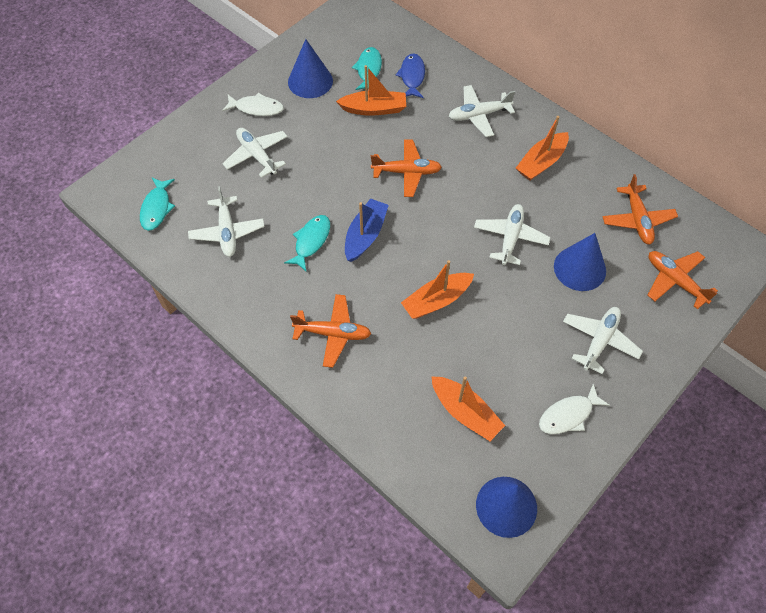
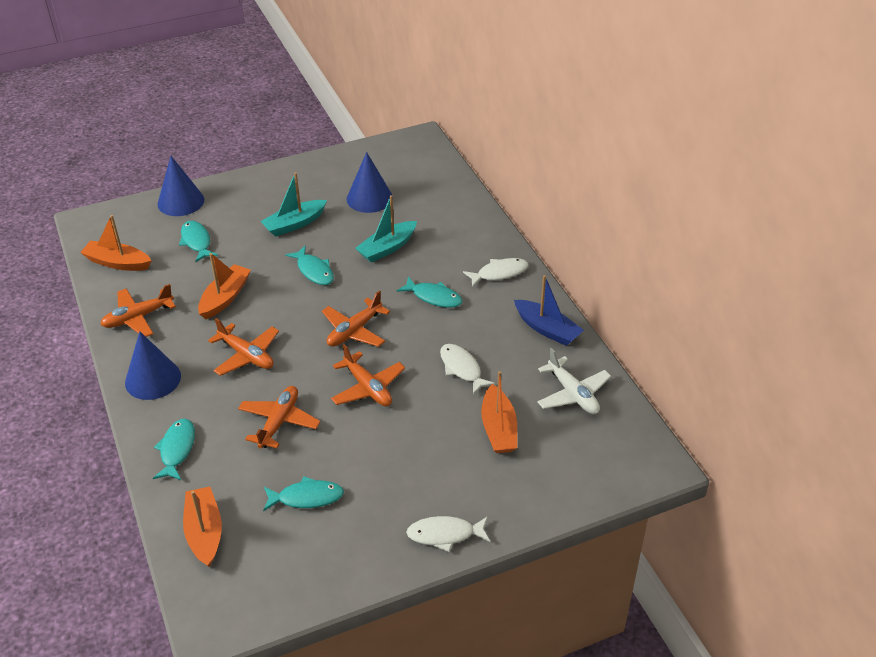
blue fish: [396,53,425,98] = 1 -> none = 0
orange plane: [290,294,371,368] [371,139,442,197] [602,174,678,245] [648,251,718,310] = 4 -> [100,284,176,337] [208,318,279,376] [238,386,320,448] [322,290,390,347] [331,344,405,406] = 5
turquoise boat: none = 0 -> [260,172,327,237] [355,195,417,263] = 2
turquoise fish: [140,178,175,231] [284,215,330,271] [352,47,382,90] = 3 -> [153,419,195,480] [179,221,218,262] [263,476,344,511] [285,246,334,285] [397,276,463,308] = 5
white fish: [222,92,284,116] [539,384,610,434] = 2 -> [406,516,490,552] [440,344,495,395] [463,258,528,287] = 3
white plane: [188,186,265,257] [222,128,288,178] [449,85,515,137] [474,204,550,265] [563,307,643,374] = 5 -> [537,348,611,414] = 1

